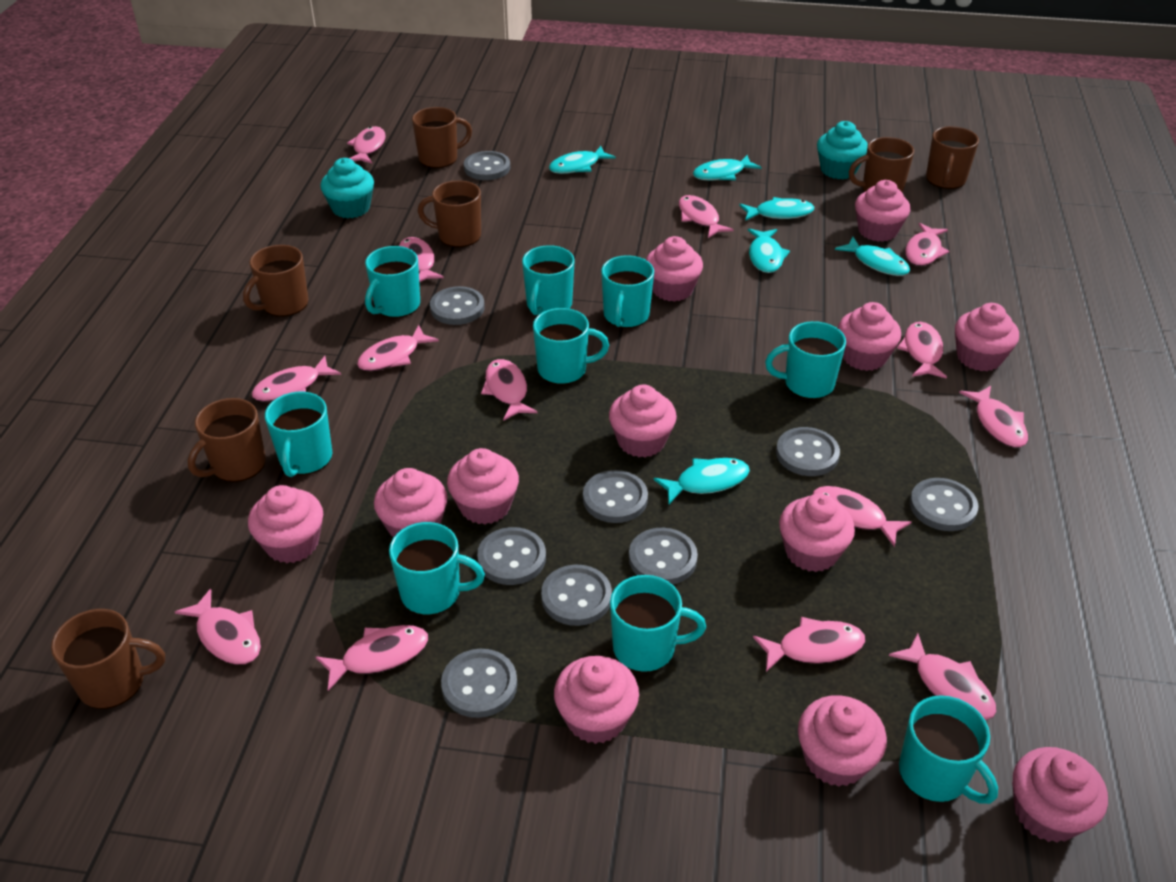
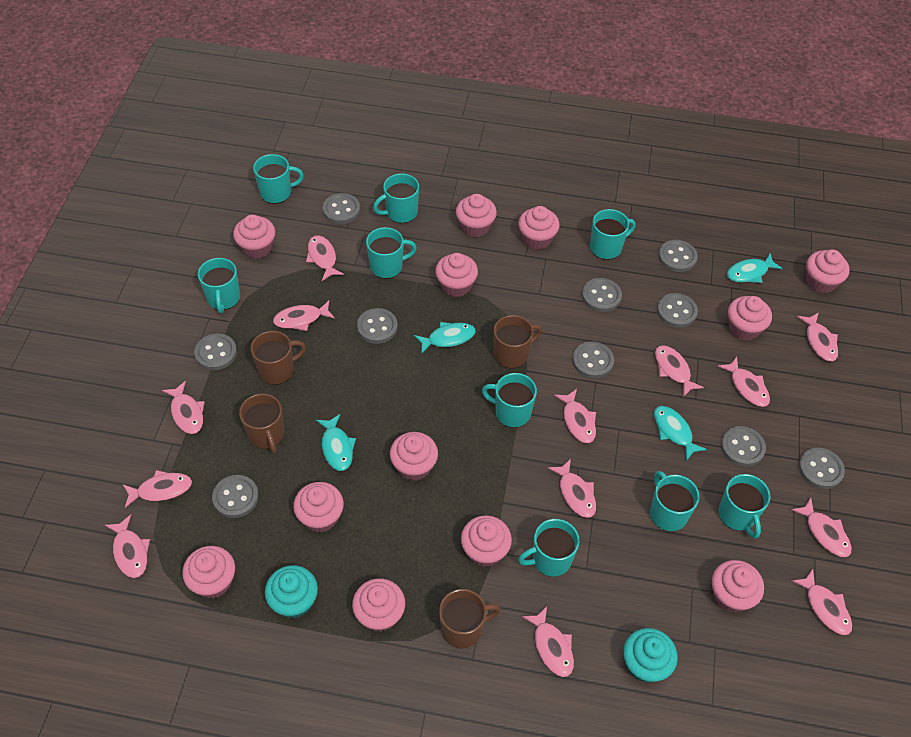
brown mug: [51,609,165,709] [188,398,266,482] [243,245,308,317] [412,107,472,168] [418,180,481,247] [849,137,914,193] [926,126,979,189] = 7 -> [239,393,284,453] [251,331,306,385] [439,589,501,649] [494,315,542,369] = 4
grey button: [430,286,485,325] [441,649,517,718] [464,151,510,180] [477,527,546,585] [541,565,612,626] [583,470,648,523] [629,528,698,585] [776,427,840,476] [910,478,978,531] = 9 -> [194,334,237,370] [212,475,259,518] [323,193,360,224] [357,308,398,344] [572,342,614,378] [582,278,622,312] [657,293,698,328] [658,240,698,272] [721,426,766,467] [799,448,845,489] = 10
pink fish: [175,589,261,665] [251,356,341,402] [316,625,428,691] [347,126,386,164] [357,325,439,371] [399,237,444,282] [481,359,537,421] [679,195,734,238] [753,617,865,672] [812,486,911,547] [889,633,997,720] [897,322,947,379] [905,223,949,266] [959,386,1028,448] = 14 -> [105,515,150,578] [123,470,192,508] [162,381,205,434] [273,301,335,331] [306,235,344,281] [522,606,574,677] [548,459,596,518] [554,389,596,443] [655,345,704,397] [717,357,770,407] [791,498,852,558] [791,569,853,635] [797,312,838,362] = 13
turquoise fish: [549,146,616,174] [654,458,750,504] [693,155,761,180] [739,197,814,221] [748,229,790,273] [835,237,910,276] = 6 -> [316,414,356,471] [414,322,475,354] [654,406,707,461] [727,253,783,283] = 4

